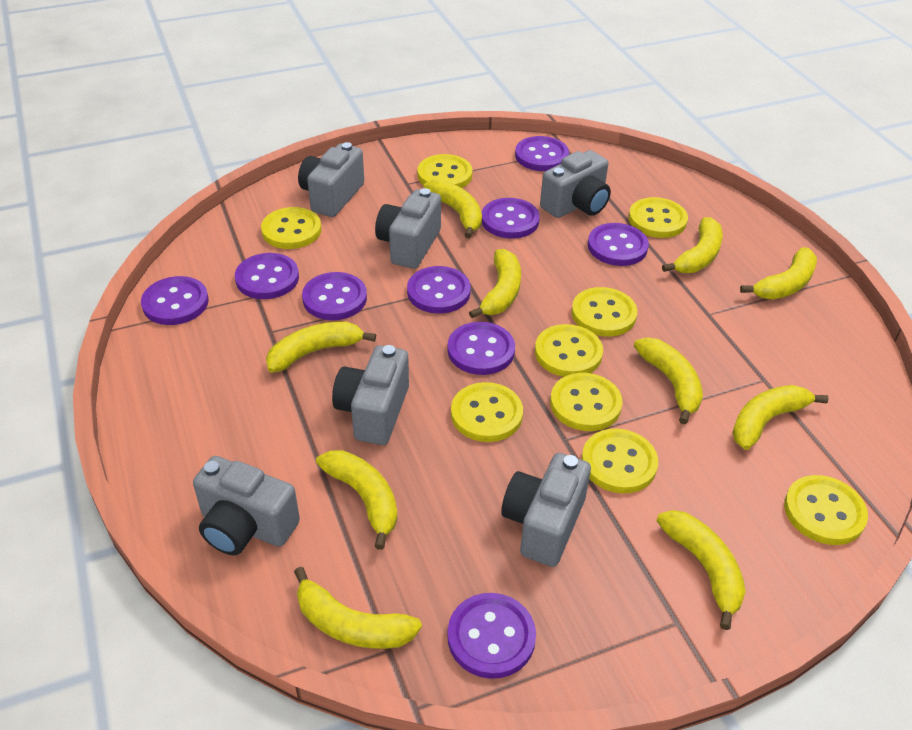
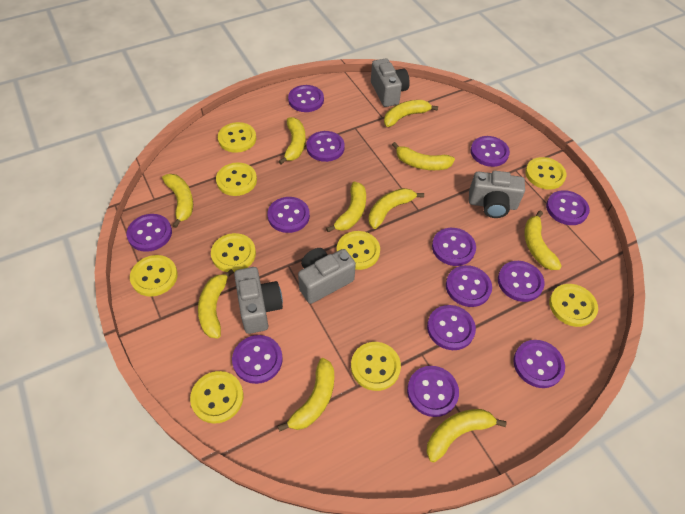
grey camera: [193,456,300,555] [298,142,364,217] [332,345,409,445] [375,188,441,269] [501,453,591,567] [540,150,611,218] = 6 -> [234,267,283,334] [298,248,356,304] [371,58,410,107] [469,171,525,218] = 4
purple button: [141,276,209,325] [235,253,299,299] [302,272,367,320] [407,266,471,314] [447,322,515,375] [448,593,536,679] [482,198,540,239] [515,136,569,171] [588,223,649,266] = 9 -> [126,214,172,252] [232,335,283,384] [268,197,310,233] [288,85,324,112] [306,131,345,162] [407,366,459,417] [427,305,476,350] [432,228,476,266] [446,265,492,307] [470,136,510,167] [498,261,545,302] [513,340,565,388] [546,190,590,225] = 13

